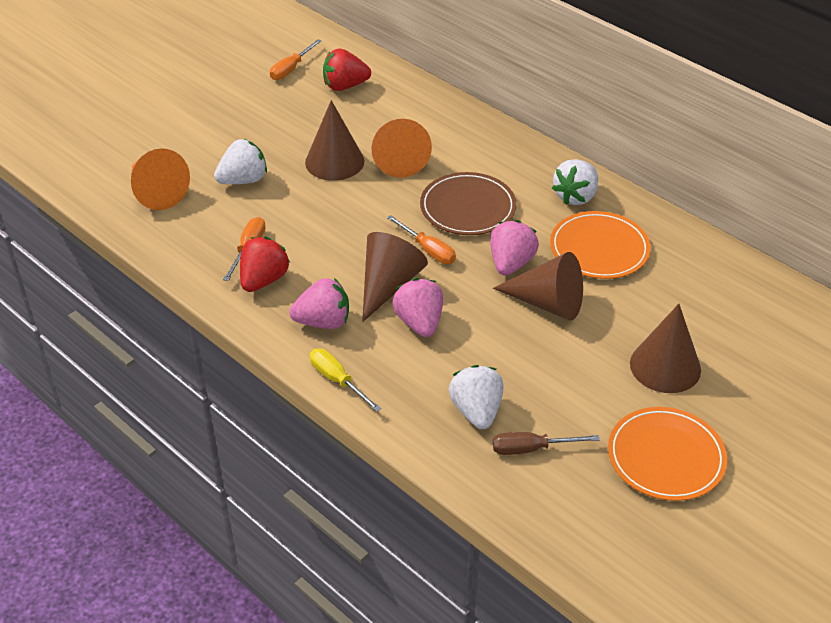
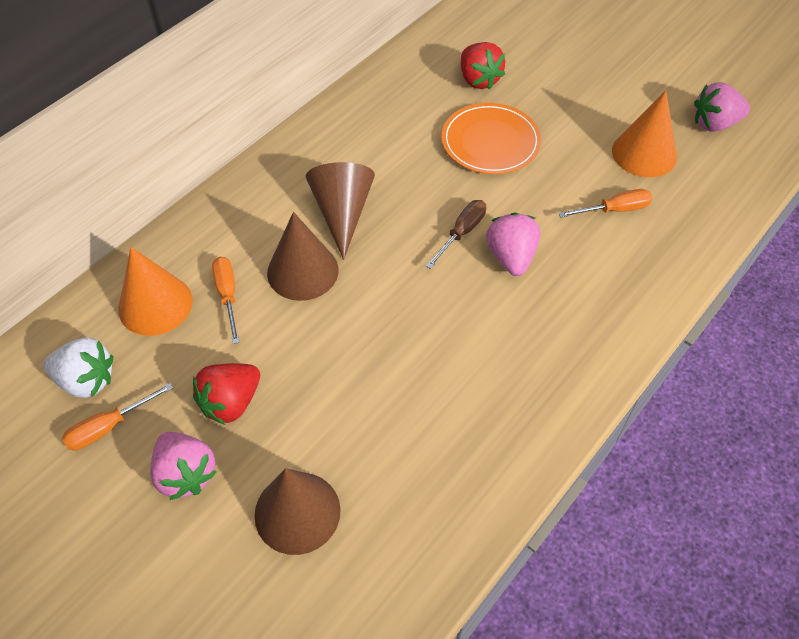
brown cone: [305,100,364,181] [362,232,428,322] [493,252,583,321] [630,304,701,393] = 4 -> [254,468,341,555] [267,212,339,301] [306,162,375,260] = 3
brown plate: [420,172,516,235] = 1 -> none = 0
orange plate: [550,211,651,279] [608,407,727,501] = 2 -> [441,103,541,174] = 1
white strawberry: [214,139,267,184] [449,365,503,429] [552,159,598,205] = 3 -> [44,338,113,398] = 1
yellow screwdriver: [310,348,381,412] = 1 -> none = 0

